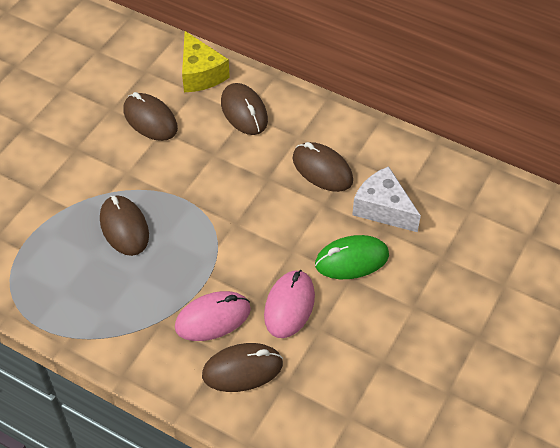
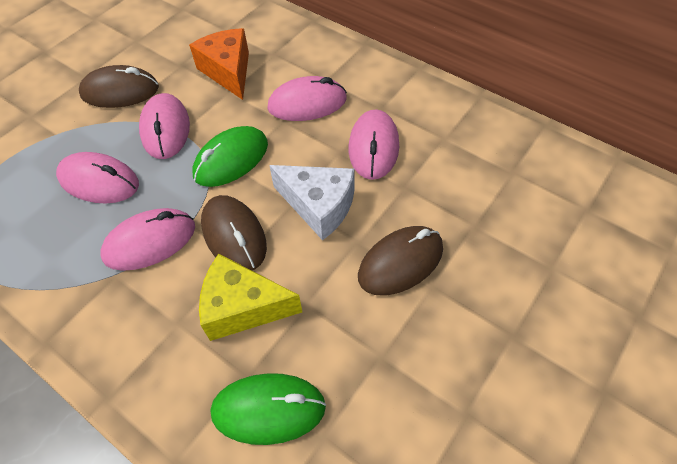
brown mouse: [100,195,149,256] [123,92,178,141] [202,343,283,392] [221,83,268,135] [293,142,353,192] = 5 -> [79,65,159,108] [201,195,267,270] [358,226,443,296] = 3
green mouse: [315,235,389,279] = 1 -> [192,126,268,187] [210,373,326,445] = 2
orange cheese: none = 0 -> [189,28,249,100] = 1
pink mouse: [175,291,251,341] [264,270,315,338] = 2 -> [56,152,139,204] [100,208,195,271] [139,93,190,159] [267,76,347,121] [349,109,399,180] = 5

